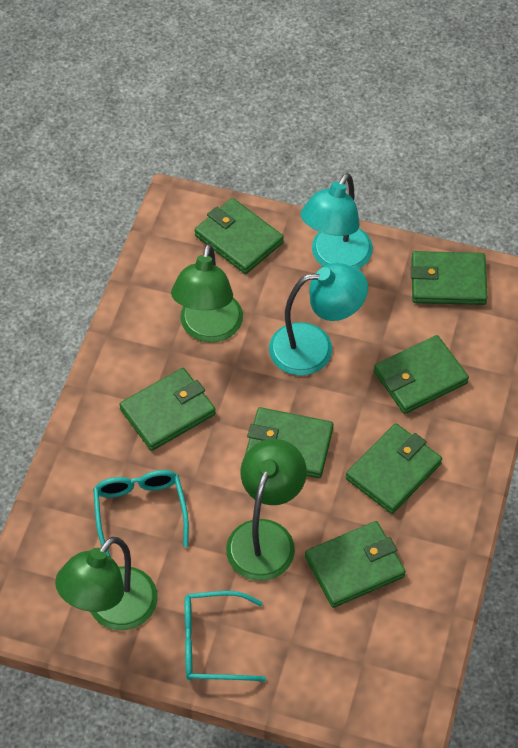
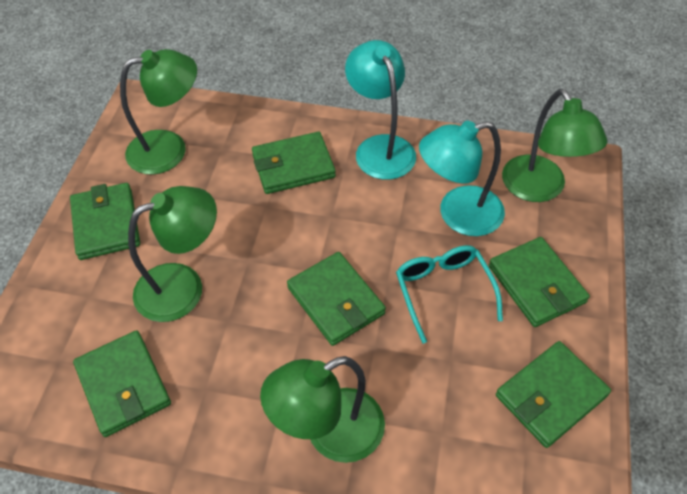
green lamp: [55,537,157,630] [171,244,243,343] [226,439,307,581] = 3 -> [120,49,197,175] [128,186,217,322] [260,356,385,463] [502,89,607,202] = 4
green wallet: [119,368,216,451] [194,198,284,274] [245,407,334,478] [305,521,406,608] [346,423,442,514] [374,335,469,414] [411,251,487,305] = 7 -> [70,183,140,260] [73,330,171,437] [252,132,336,194] [287,252,386,346] [489,237,590,327] [496,341,611,448] = 6
turquoise glasses: [93,470,189,557] [185,591,266,681] = 2 -> [396,246,503,344] = 1

